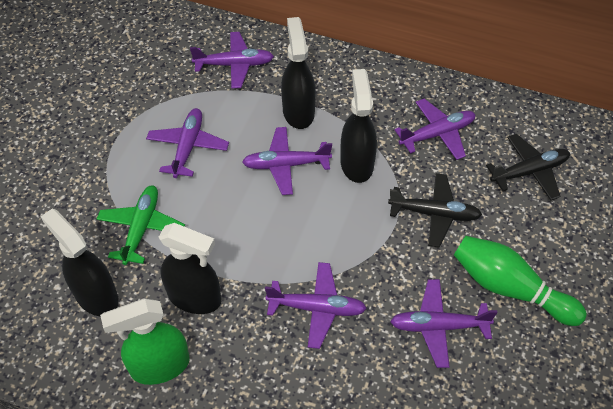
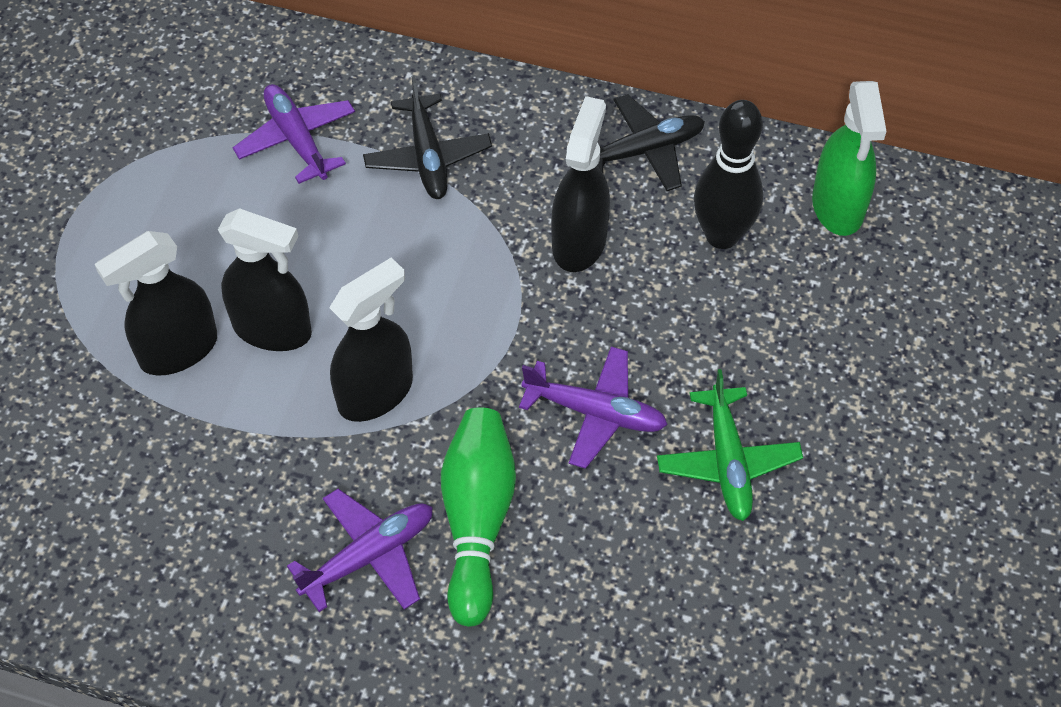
black bowling pin: none = 0 -> [694,100,764,249] = 1
purple plane: [146,108,229,178] [190,32,274,88] [242,127,332,195] [265,262,367,349] [390,279,498,368] [395,99,476,160] = 6 -> [233,84,355,184] [287,489,433,612] [519,347,668,469] = 3

